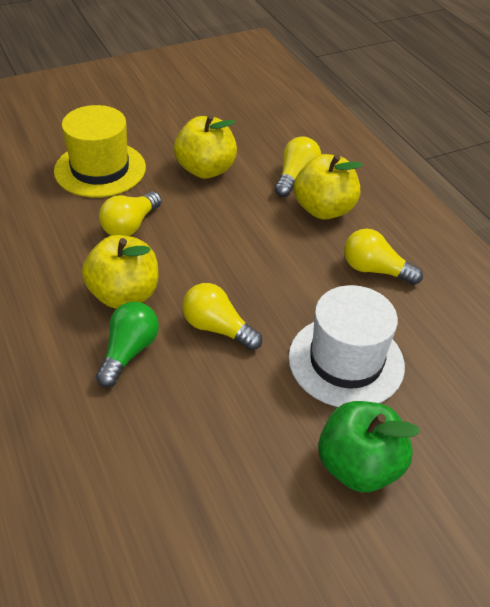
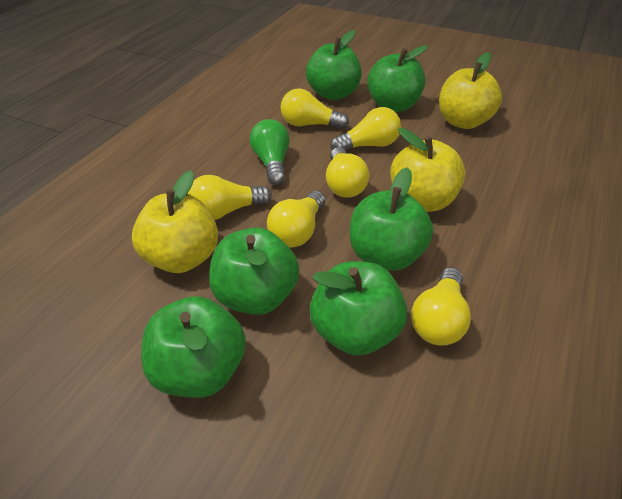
green apple: [318,401,420,492] = 1 -> [141,296,246,398] [209,227,299,315] [306,30,362,100] [310,261,407,356] [350,167,433,271] [367,45,428,112] = 6
white hat: [288,285,405,407] = 1 -> none = 0
yellow hat: [54,105,146,198] = 1 -> none = 0
yellow light bulb: [99,191,162,236] [182,283,262,351] [274,136,321,197] [344,229,423,285] = 4 -> [188,175,272,220] [267,191,325,247] [281,88,349,129] [326,147,370,198] [331,107,401,150] [411,267,471,346] = 6

